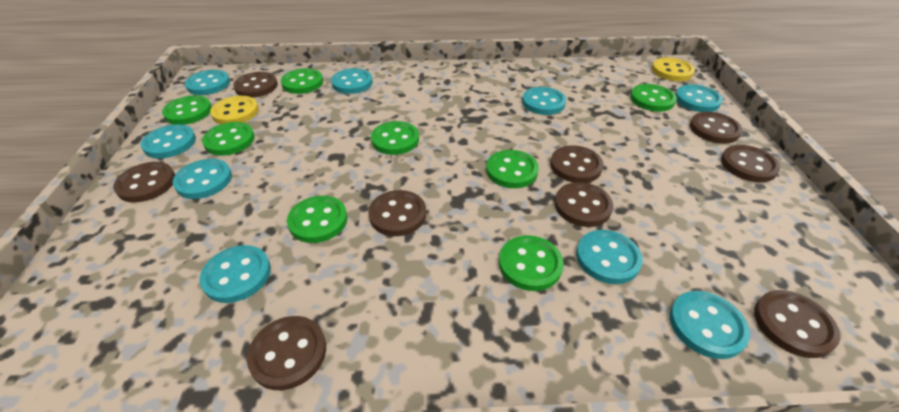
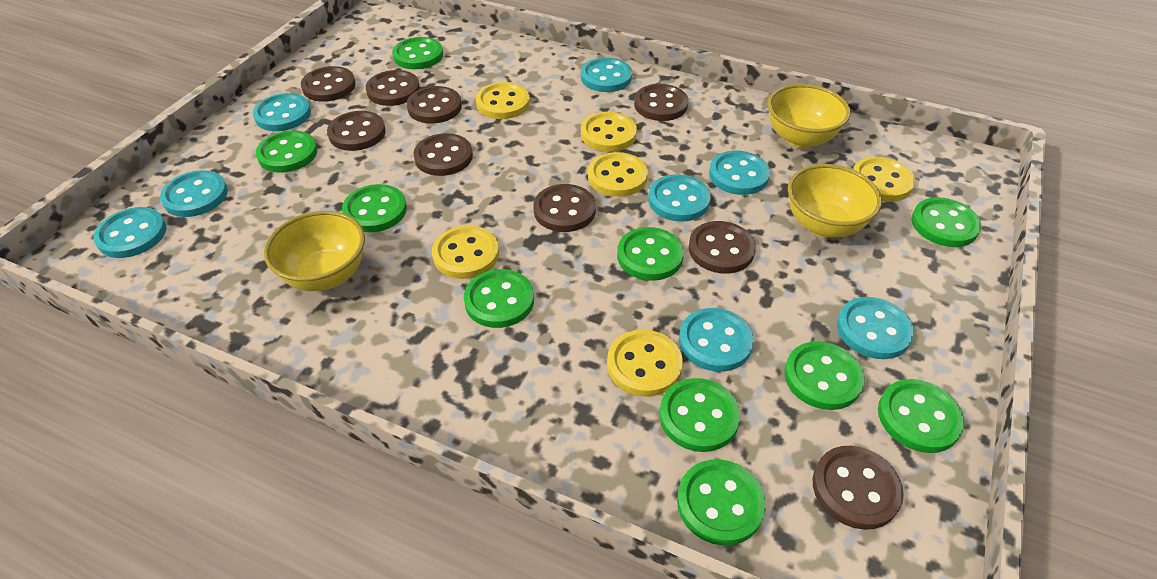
green button: [162,95,212,125] [202,122,255,156] [281,68,323,94] [287,196,347,243] [371,121,419,155] [486,150,539,188] [499,235,564,291] [630,84,677,112] = 8 -> [256,130,317,173] [342,184,407,232] [392,37,443,69] [464,269,534,328] [617,227,684,281] [659,378,740,452] [677,459,766,545] [784,341,865,410] [878,379,965,453] [911,197,981,247] = 10
turquoise button: [140,124,196,159] [173,159,232,199] [185,70,230,95] [200,245,271,303] [331,68,373,94] [522,87,566,115] [576,230,643,284] [670,291,750,359] [675,84,723,112] = 9 -> [93,207,166,258] [160,170,228,217] [253,93,311,131] [581,58,632,92] [648,174,711,222] [679,308,754,372] [709,151,770,195] [837,297,914,359] = 8
yellow bowl: none = 0 -> [264,211,365,291] [768,84,850,148] [788,164,882,238] = 3
yellow button: [210,96,259,124] [652,57,695,81] = 2 -> [432,226,499,279] [476,82,530,119] [581,112,637,152] [588,152,648,197] [607,330,683,397] [853,157,915,202] = 6

